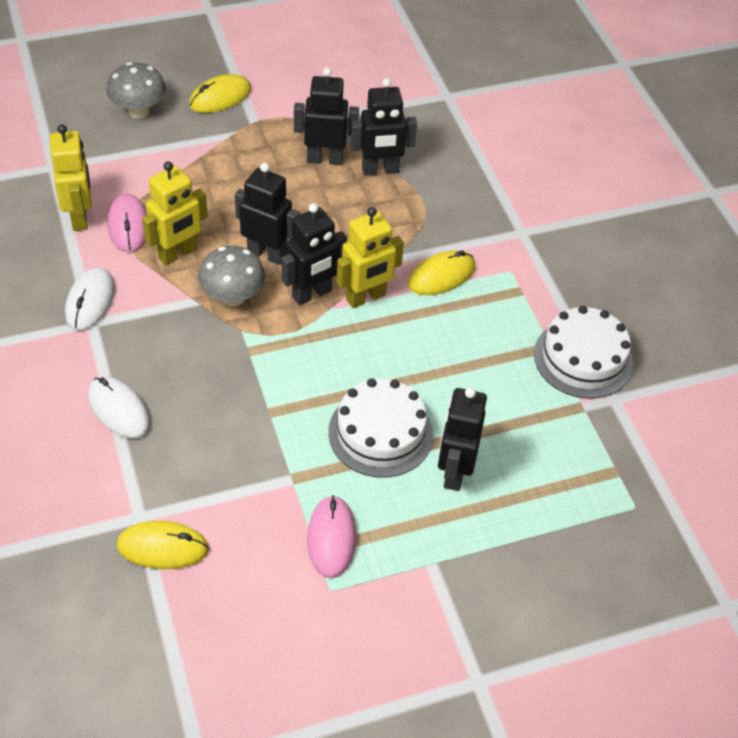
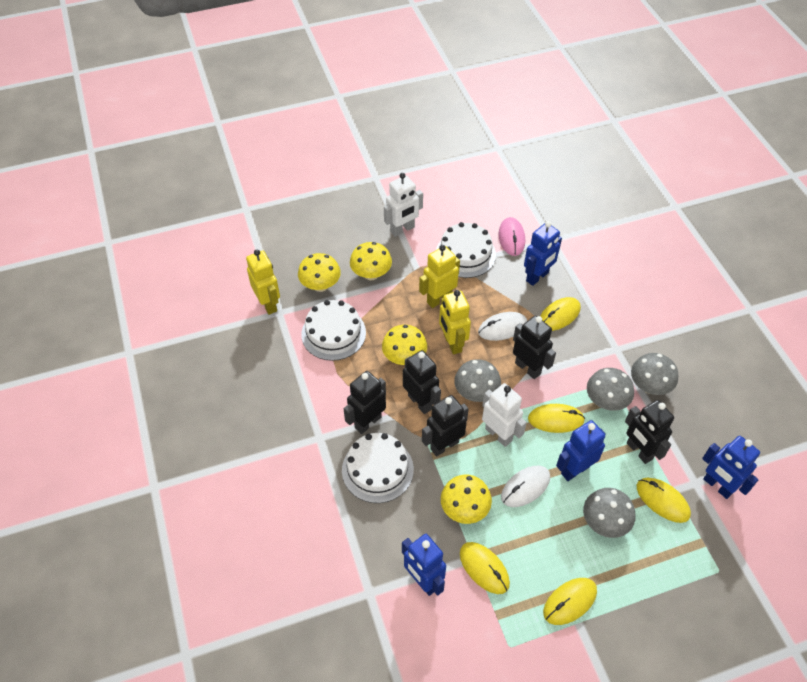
blue robot: none = 0 -> [402,534,446,596] [524,221,562,286] [556,420,606,481] [702,436,760,499] = 4
grey mushroom: [106,62,166,118] [198,246,265,307] = 2 -> [454,359,501,402] [583,488,635,538] [587,368,634,411] [631,353,678,395] = 4
pink mouse: [108,194,147,252] [307,495,357,578] = 2 -> [499,217,525,256] = 1
white cake: [328,378,433,478] [534,306,633,399] = 2 -> [301,300,366,361] [342,433,414,503] [436,222,496,278] = 3
white robot: none = 0 -> [384,173,423,237] [482,383,527,447] = 2
yellow mouse: [117,521,209,569] [189,74,251,113] [408,250,475,295] = 3 -> [460,542,510,594] [528,404,585,433] [540,297,581,331] [543,578,597,625] [637,478,691,523] = 5
yellow mushroom: none = 0 -> [298,253,341,292] [350,242,392,280] [382,325,427,365] [441,475,492,524] = 4

